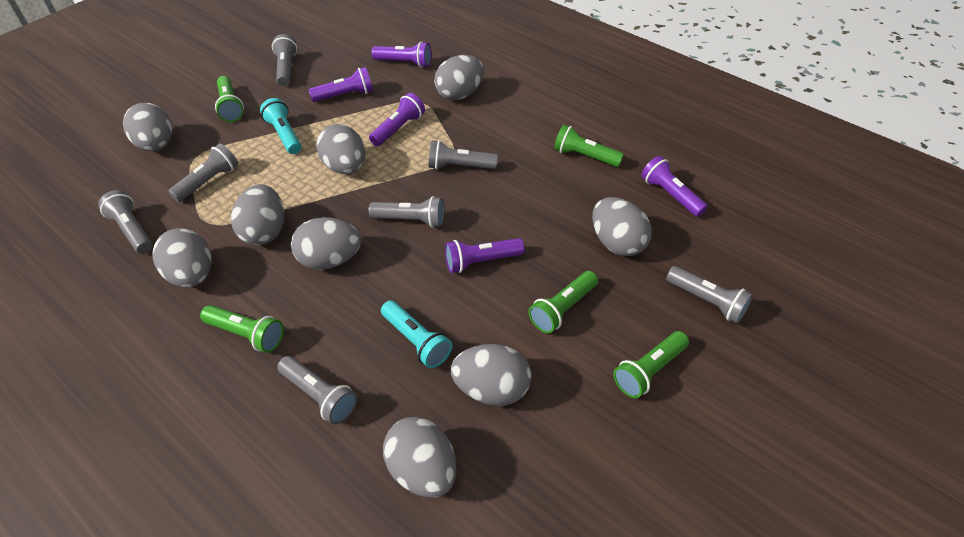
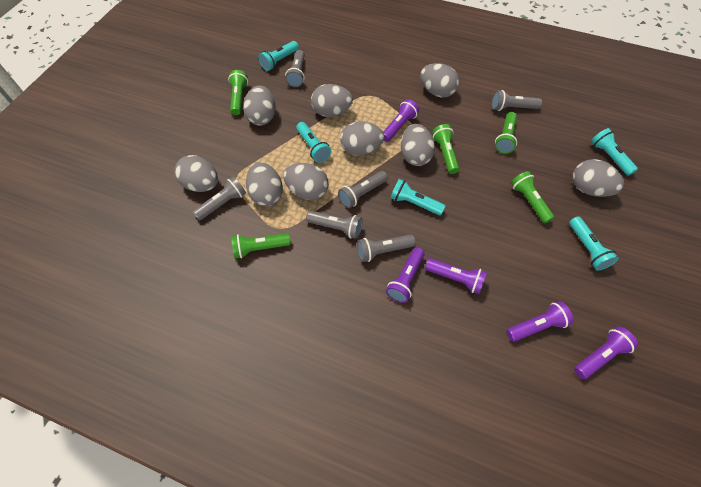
grey flashlight: [98,190,153,254] [168,143,238,202] [272,34,297,86] [277,356,357,424] [369,196,444,228] [429,140,498,170] [666,266,753,324] = 7 -> [193,176,246,221] [285,50,305,87] [306,211,363,239] [338,171,388,208] [357,234,415,262] [492,90,542,111] = 6
turquoise flashlight: [260,98,301,154] [381,300,452,368] = 2 -> [258,41,299,71] [296,122,331,163] [391,179,446,215] [569,216,619,270] [591,128,638,176] = 5

